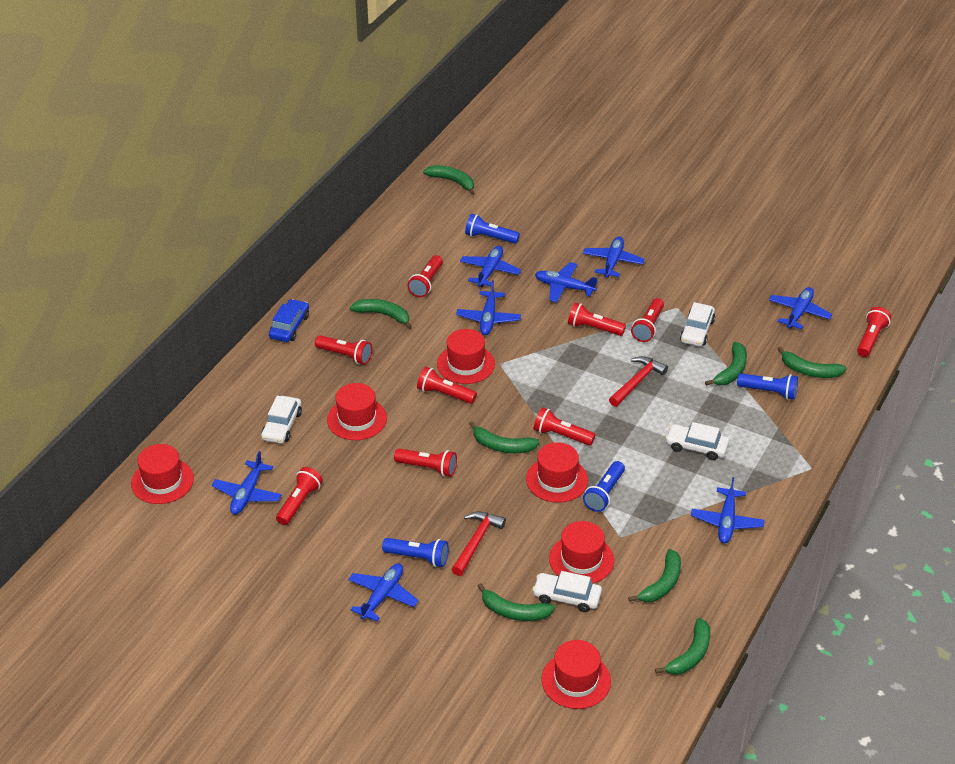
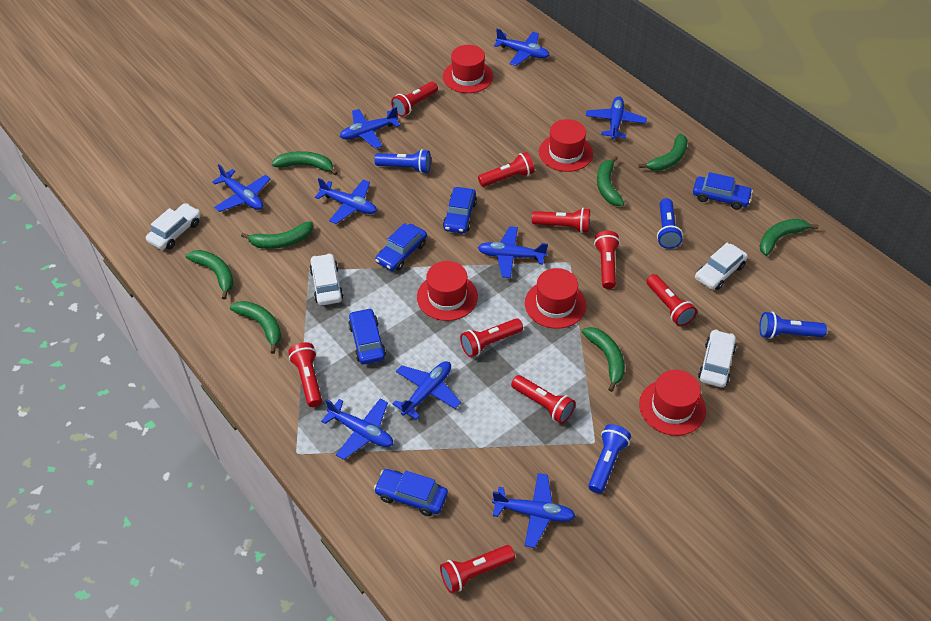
blue car: [269,299,309,342] = 1 -> [348,308,386,364] [374,469,448,516] [375,223,427,271] [443,187,477,233] [693,172,753,210] = 5
blue plane: [212,451,282,515] [348,563,419,621] [456,280,521,335] [460,246,521,287] [535,262,598,302] [583,236,645,278] [691,477,764,543] [769,287,832,329] = 8 -> [212,164,271,212] [315,178,377,224] [321,399,393,460] [340,107,400,149] [392,361,461,420] [478,226,548,278] [492,473,576,548] [494,29,550,66] [586,96,647,139] = 9
red hammer: [451,511,506,576] [609,356,668,407] = 2 -> none = 0
red hat: [131,444,194,504] [327,383,387,440] [437,329,495,384] [526,442,588,503] [542,640,611,709] [549,521,614,583] = 6 -> [417,261,478,321] [443,45,493,93] [525,268,586,329] [539,119,593,172] [639,370,706,436] = 5

